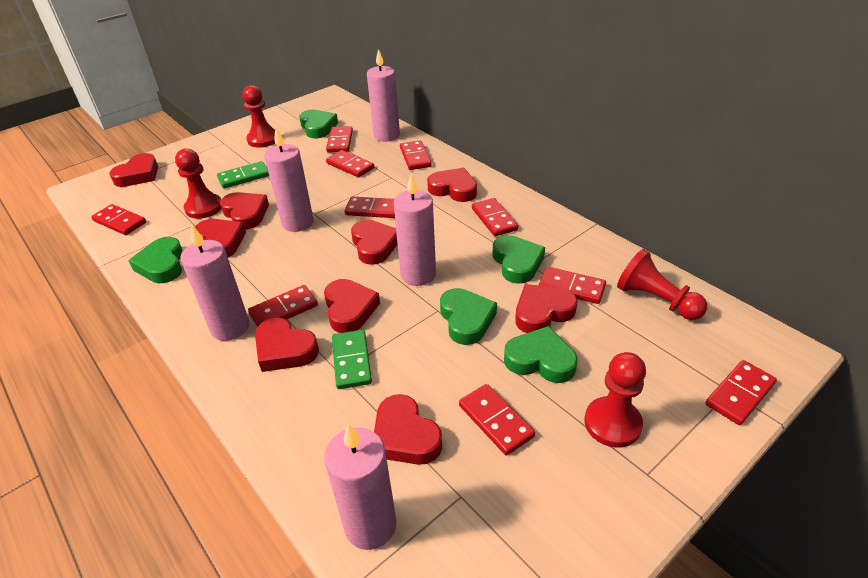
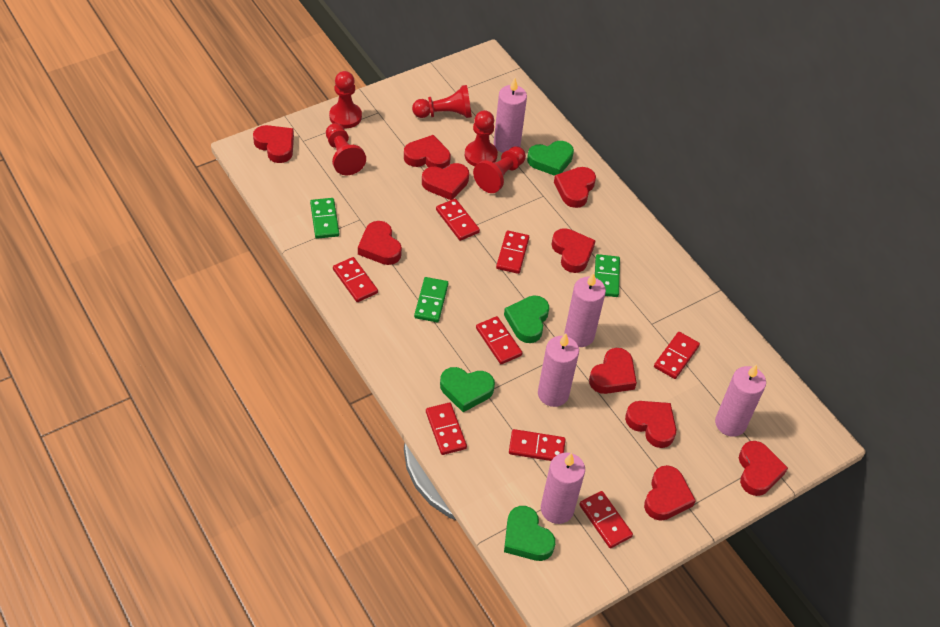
green domino: [217,161,269,189] [332,330,372,389] = 2 -> [310,198,339,239] [414,277,448,322] [595,254,620,297] = 3
green heart: [128,237,183,283] [299,110,338,138] [440,288,497,345] [492,235,545,284] [504,326,578,383] = 5 -> [440,367,495,412] [504,296,549,343] [504,506,555,561] [527,141,574,176] = 4
red domino: [91,204,146,235] [248,285,318,327] [326,126,353,153] [326,150,374,177] [345,196,395,218] [400,140,432,170] [459,384,535,456] [472,198,518,236] [539,267,606,304] [705,360,777,425] = 10 -> [333,257,378,302] [426,403,467,455] [436,199,480,241] [476,316,522,364] [496,231,529,274] [509,429,566,461] [579,491,633,548] [654,332,700,379] = 8
red heart: [109,153,158,187] [195,219,246,257] [220,192,269,230] [255,318,319,372] [324,279,380,333] [351,220,398,265] [374,394,442,465] [427,168,477,202] [515,284,578,333] = 9 -> [253,125,294,163] [358,221,402,265] [404,135,451,169] [422,163,469,200] [551,228,596,273] [554,167,596,208] [589,348,637,394] [625,401,676,448] [644,465,696,521] [739,441,788,496] = 10
red pawn: [175,149,222,219] [242,85,275,148] [585,352,646,448] [617,249,707,320] = 4 -> [326,123,366,175] [329,71,362,128] [412,85,472,118] [465,110,498,167] [473,146,526,193] = 5

